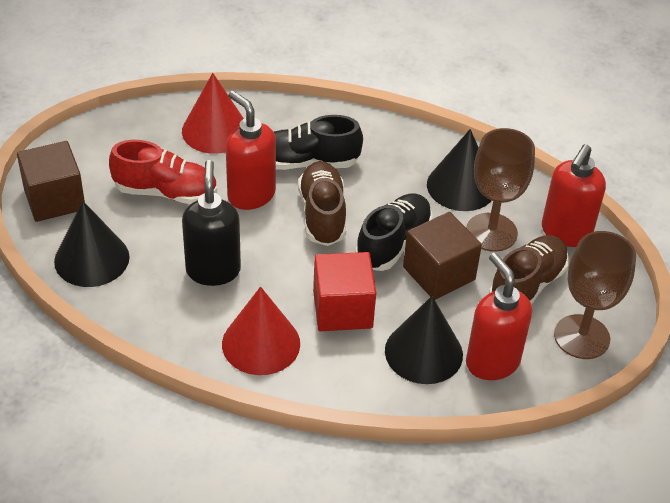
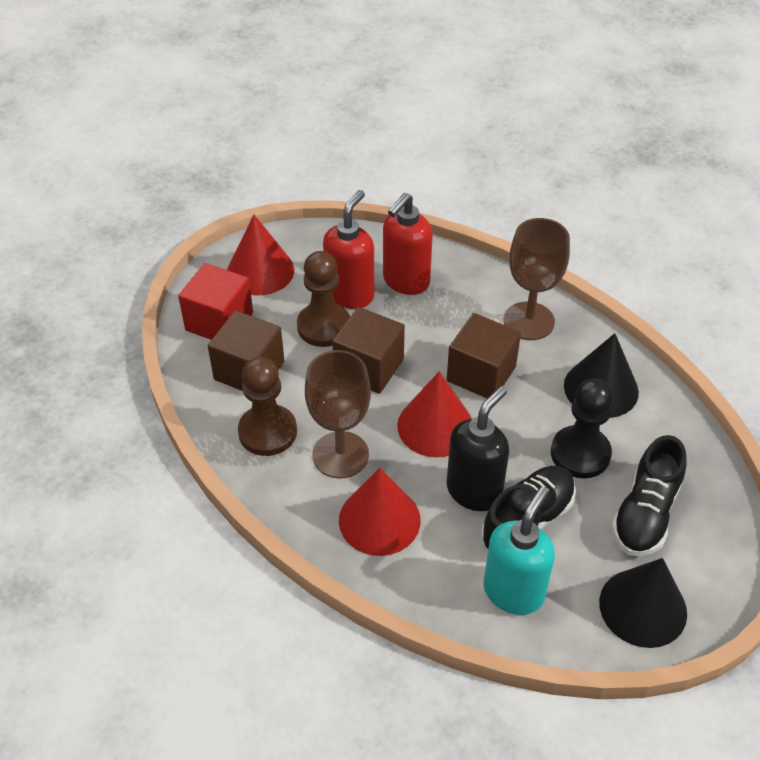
black cone: [54,201,130,287] [385,296,463,384] [427,129,491,211] = 3 -> [564,333,639,418] [599,558,687,648] = 2
black pawn: none = 0 -> [551,379,613,478] = 1
brown cube: [17,141,85,222] [403,212,482,300] = 2 -> [208,310,284,391] [332,307,405,394] [447,313,521,399] = 3
brown pawn: none = 0 -> [238,357,297,456] [297,251,350,347] = 2
brown shoe: [298,161,346,246] [489,235,569,305] = 2 -> none = 0
red cone: [182,73,244,154] [222,287,300,375] = 2 -> [227,215,294,295] [339,468,421,556] [397,371,472,457] = 3
red shoe: [109,140,217,204] = 1 -> none = 0
red soap dispenser: [226,91,276,210] [466,253,532,380] [542,144,606,247] = 3 -> [323,190,374,309] [383,193,433,295] = 2
turquoise soap dispenser: none = 0 -> [483,486,555,615] = 1

